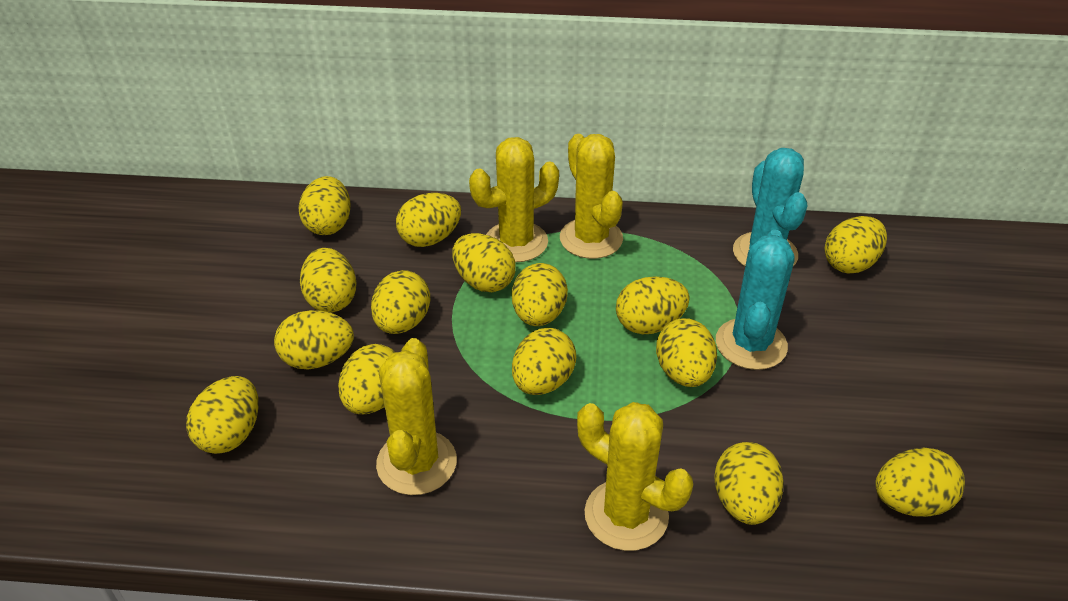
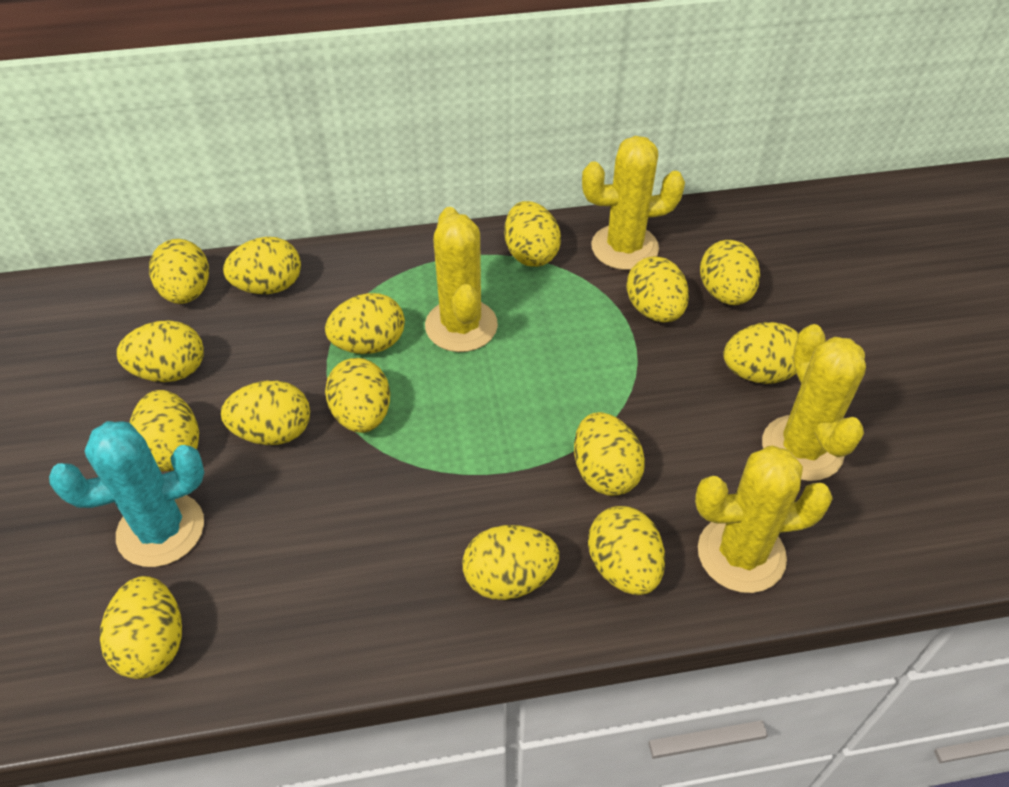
turquoise cactus: [716,230,794,370] [733,148,807,267] = 2 -> [49,421,204,567] = 1

